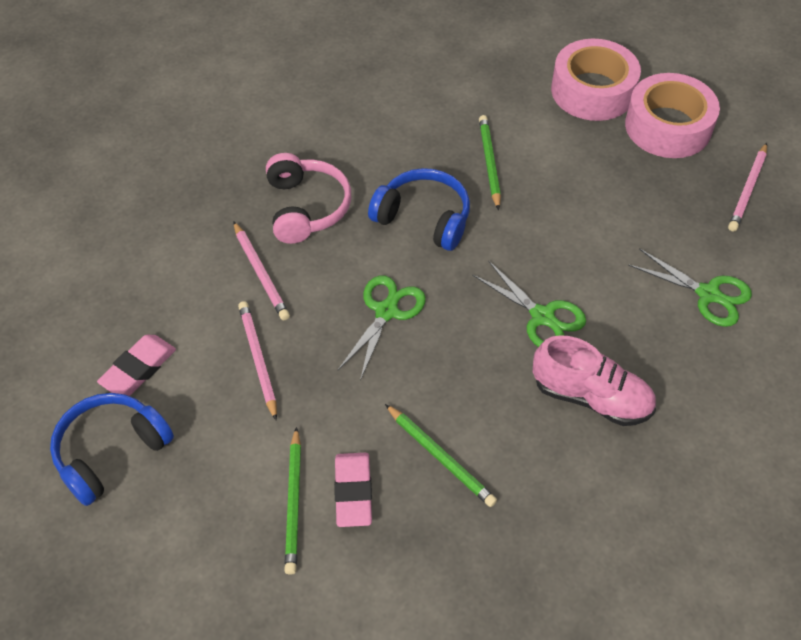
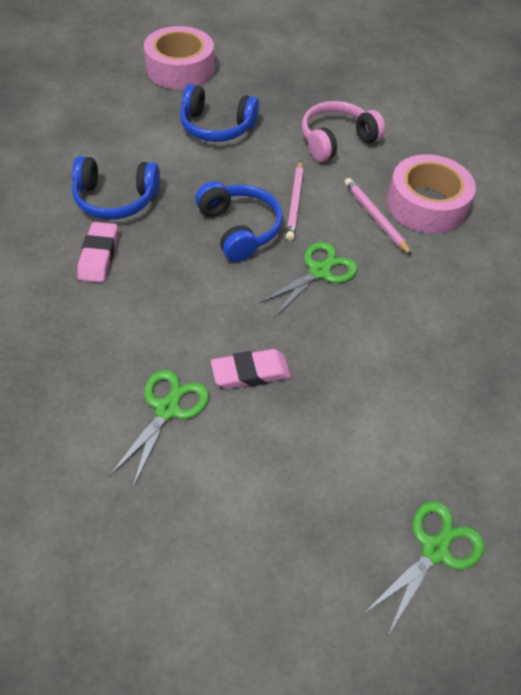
blue headphones: [50,393,174,506] [368,168,470,251] = 2 -> [72,156,160,220] [180,84,259,142] [195,181,283,262] = 3
green pencil: [284,427,301,575] [385,404,497,507] [479,115,501,210] = 3 -> none = 0
pink pencil: [233,221,290,320] [238,301,277,421] [728,143,767,232] = 3 -> [286,160,304,241] [345,178,412,255] = 2
pink shoe: [533,335,656,426] = 1 -> none = 0

